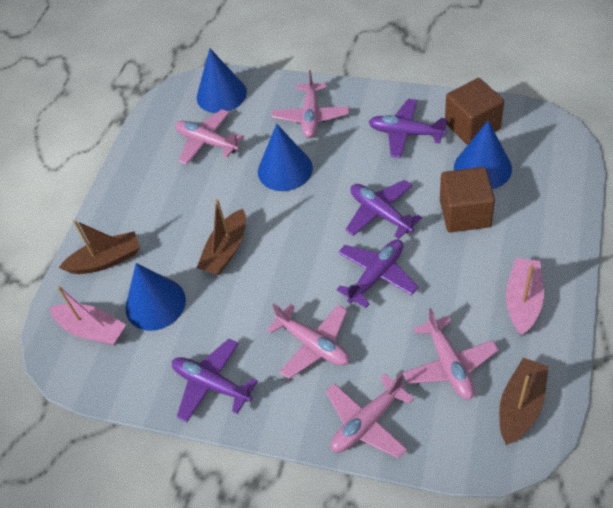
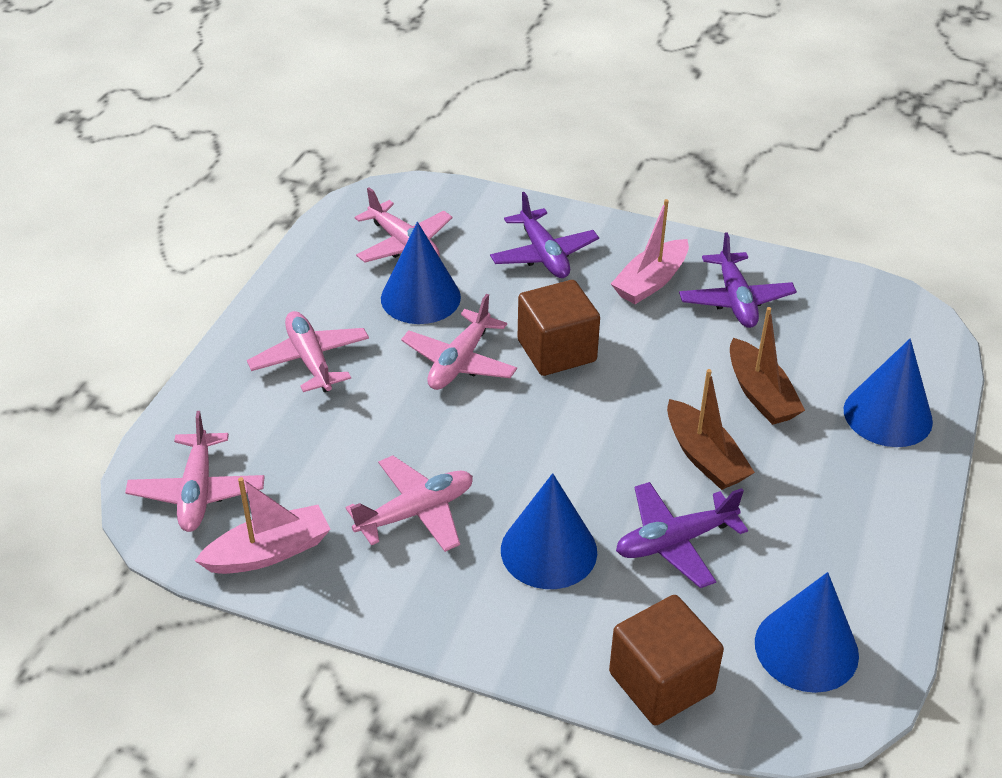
brown boat: [59,220,140,274] [197,199,246,275] [499,358,549,445] = 3 -> [667,369,755,490] [730,307,805,425] = 2
purple plane: [172,339,258,422] [336,239,418,308] [345,180,422,239] [369,99,447,158] = 4 -> [490,192,599,278] [616,482,748,588] [679,232,797,328] = 3

